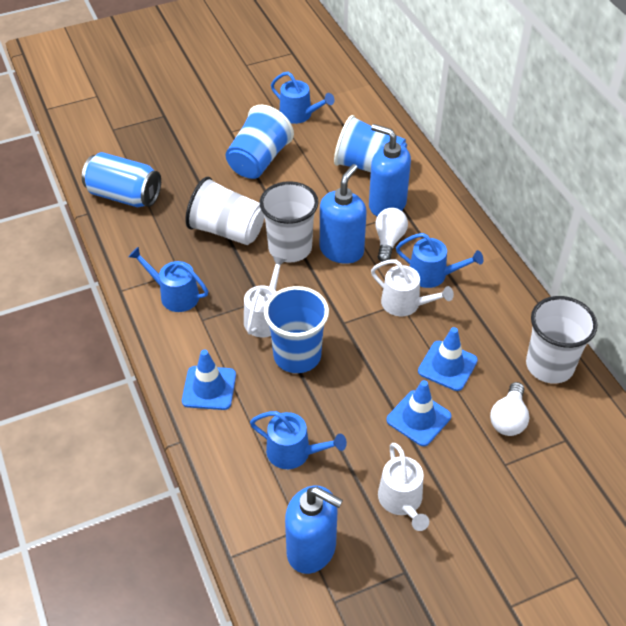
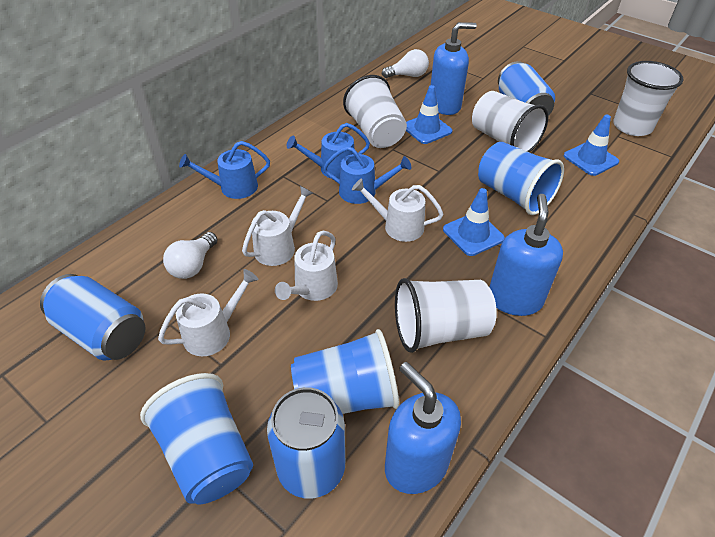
blue can: [82,152,161,208] = 1 -> [40,274,145,360] [267,387,345,499] [498,61,555,116] = 3
blue watering can: [128,247,208,312] [250,411,347,469] [271,72,335,124] [396,233,484,288] = 4 -> [179,141,270,199] [287,123,370,179] [323,146,411,204] = 3
white cup: [185,177,264,245] [260,181,318,262] [526,296,597,384] = 3 -> [343,75,407,148] [395,278,497,353] [472,91,548,152] [613,61,684,136] = 4
white watering can: [244,256,286,337] [371,259,454,316] [378,443,429,531] = 3 -> [158,269,258,356] [242,186,313,266] [275,231,338,301] [352,178,443,242] = 4

